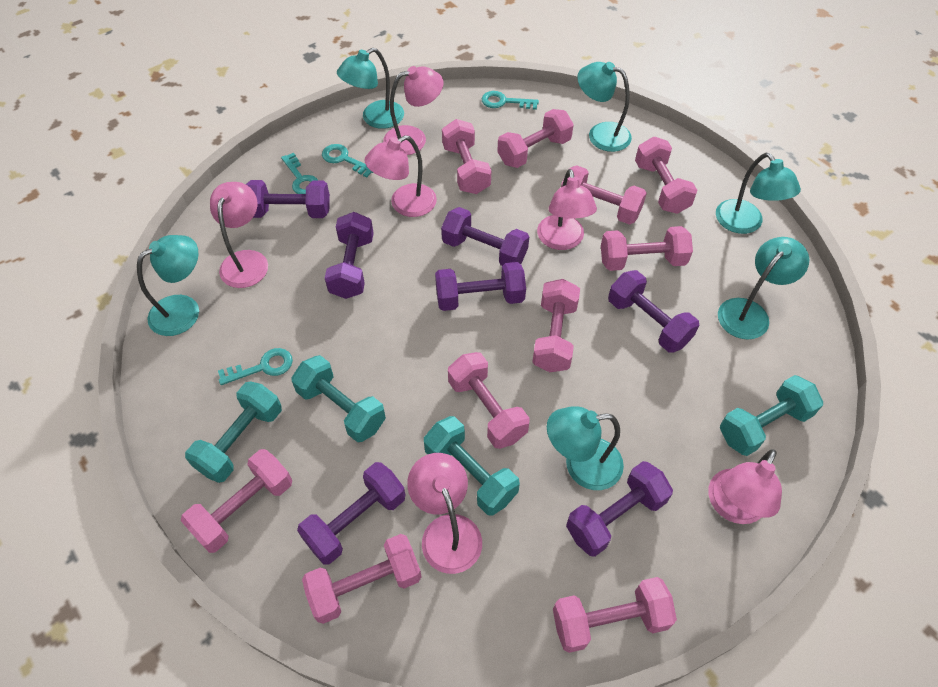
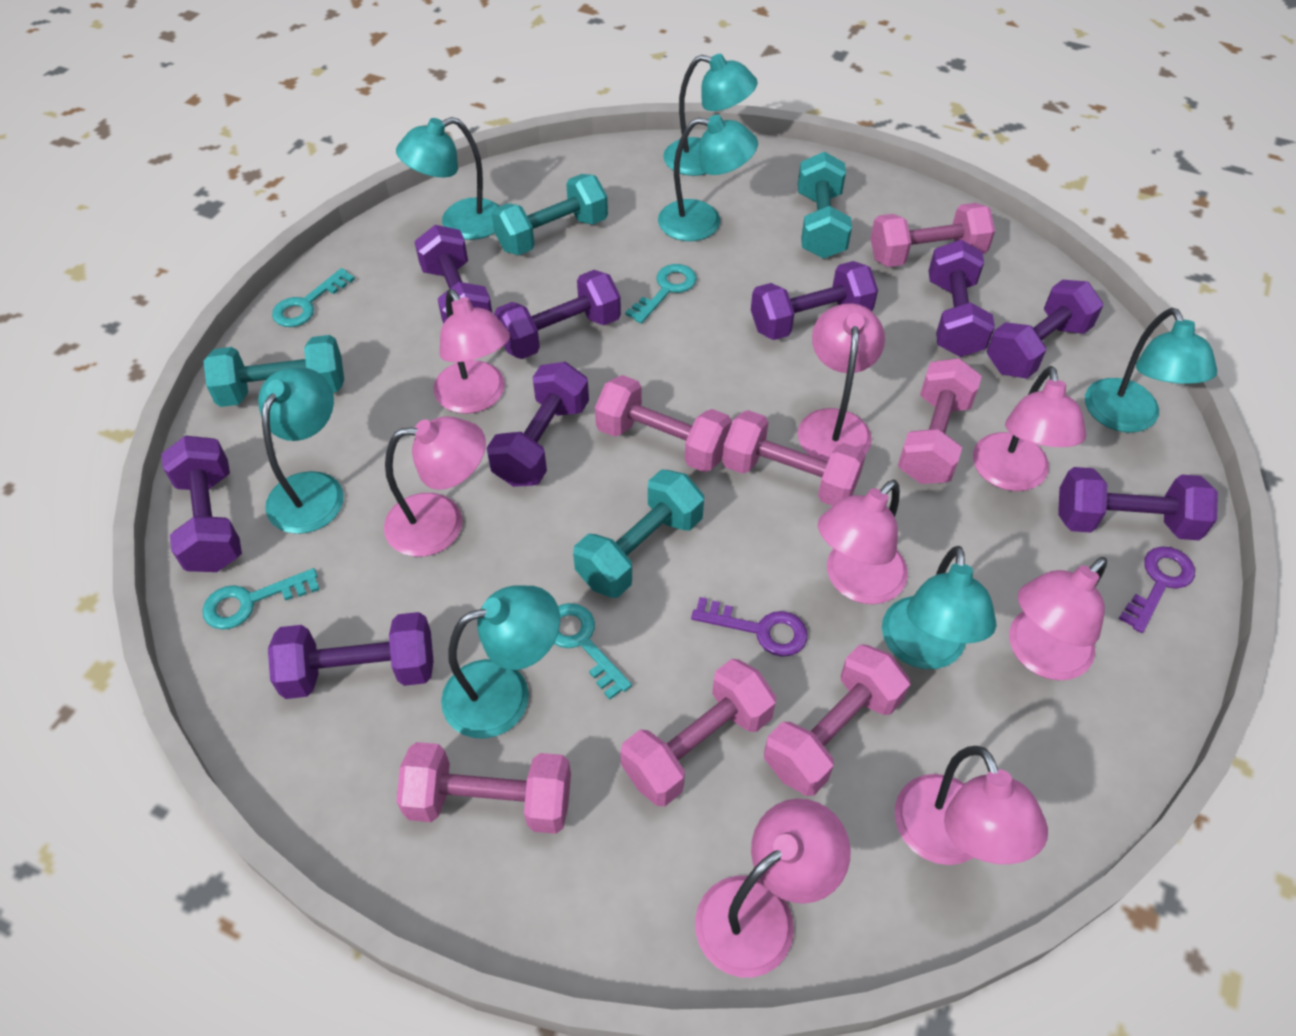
pink dumbbell: [181,449,292,553] [302,534,422,624] [442,119,491,194] [448,352,530,449] [497,109,574,168] [532,279,580,372] [553,577,677,653] [561,165,647,225] [601,226,693,271] [635,137,697,214] = 10 -> [396,742,571,834] [595,375,732,472] [620,659,777,806] [722,410,866,506] [764,644,910,796] [870,203,995,267] [898,358,982,484] = 7
pink lamp: [210,182,268,288] [365,135,437,217] [383,66,443,155] [407,453,482,574] [537,169,597,250] [708,449,782,524] = 6 -> [384,416,486,557] [433,289,510,414] [695,799,851,978] [798,303,885,462] [818,480,908,604] [895,746,1048,865] [973,366,1086,491] [1009,557,1107,680] = 8
purple dumbbell: [246,180,330,218] [297,462,405,565] [325,212,374,299] [435,262,526,311] [441,207,529,266] [566,461,673,557] [608,270,699,353] = 7 -> [161,436,242,572] [268,612,434,699] [414,225,492,324] [487,362,589,487] [494,270,621,359] [751,261,878,340] [928,240,995,357] [987,280,1104,379] [1058,467,1218,540] = 9
purple key: none = 0 -> [691,597,808,657] [1119,546,1195,633] = 2
turquoise lamp: [137,235,199,336] [337,48,404,129] [547,406,624,490] [577,62,632,152] [716,153,801,234] [718,237,809,339] = 6 -> [258,367,344,534] [396,117,499,240] [441,585,560,739] [658,115,758,241] [663,54,758,176] [882,546,997,669] [1085,308,1217,432] = 7

